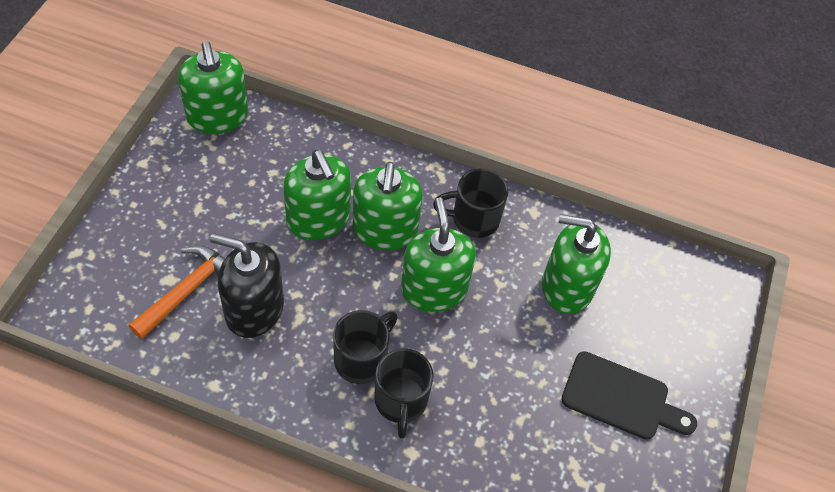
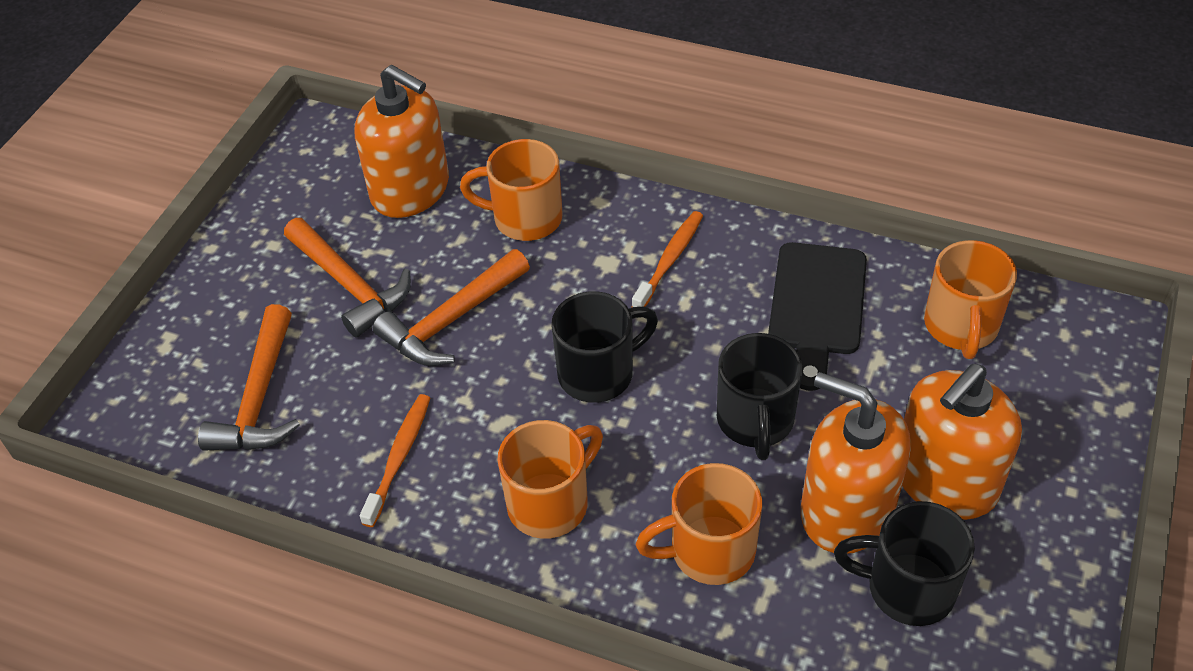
black soap dispenser: [210,233,284,338] = 1 -> none = 0
green soap dispenser: [178,41,248,134] [283,150,351,240] [353,162,423,250] [401,197,476,312] [542,214,611,314] = 5 -> none = 0
orange hammer: [128,245,225,339] = 1 -> [198,304,300,451] [284,218,411,338] [373,249,530,366] = 3
orange mug: none = 0 -> [460,139,562,241] [498,420,603,539] [635,463,762,585] [924,240,1017,359] = 4
orange soap dispenser: none = 0 -> [355,65,449,218] [801,372,911,554] [902,364,1022,520] = 3
orange toothbrush: none = 0 -> [360,394,430,527] [632,211,703,307] = 2

